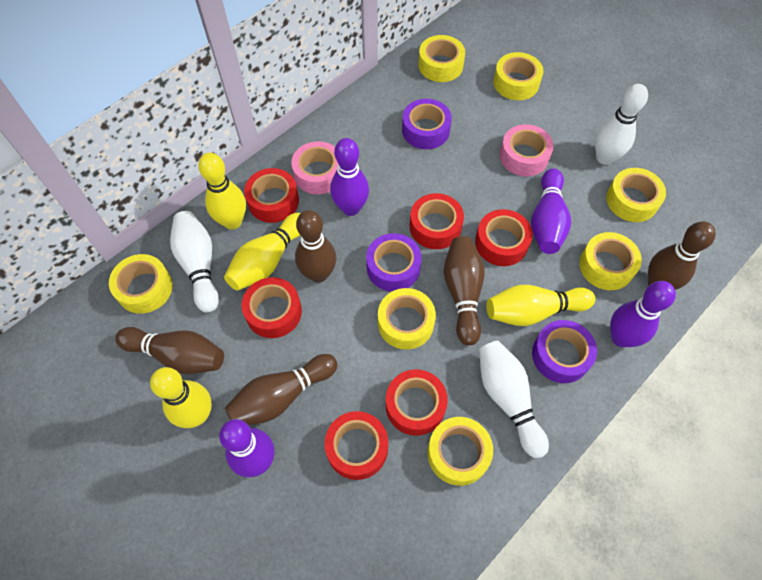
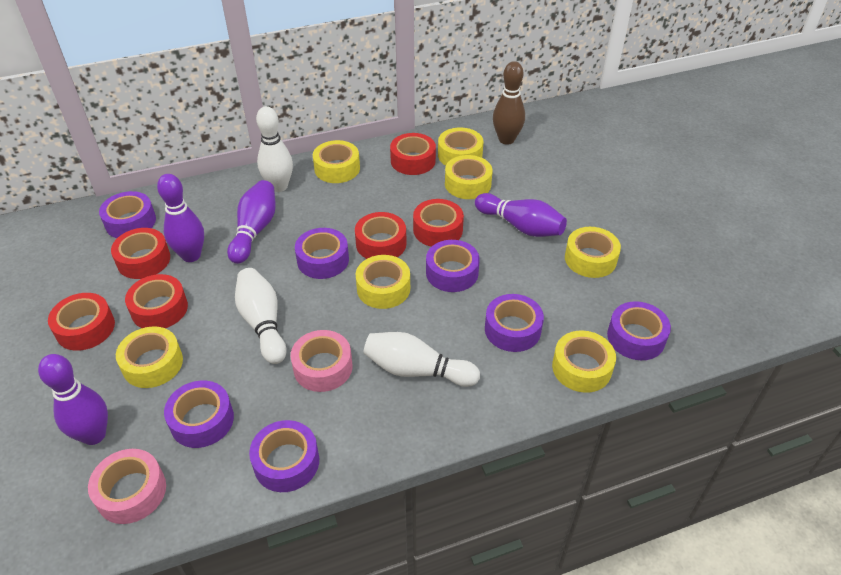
brown bowling pin: [115,327,224,374] [225,354,338,425] [295,210,337,283] [444,236,485,346] [648,221,716,290] = 5 -> [493,61,525,145] = 1
purple tape: [366,233,422,291] [402,99,452,149] [532,320,597,383] = 3 -> [99,191,156,238] [164,380,234,448] [249,420,319,492] [295,228,349,279] [426,240,480,292] [485,294,544,352] [607,301,671,360] = 7
yellow bowling pin: [150,367,212,428] [198,153,246,229] [224,213,301,291] [486,285,595,326] = 4 -> none = 0

